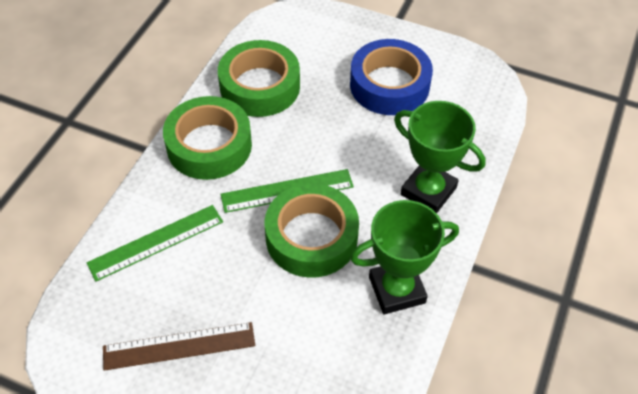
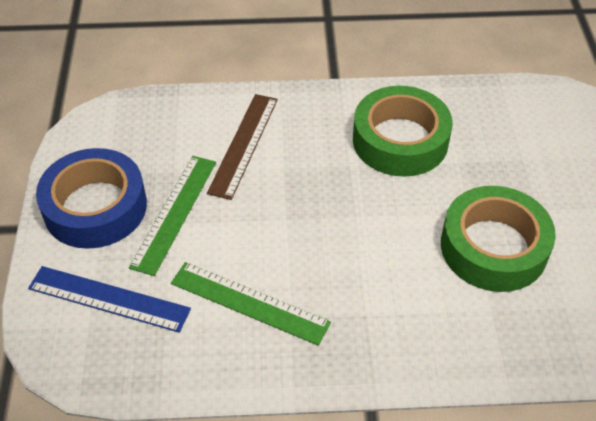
blue ruler: none = 0 -> [28,266,191,333] = 1
green tape: [163,96,252,180] [218,40,300,117] [265,183,359,278] = 3 -> [353,86,453,177] [441,186,556,292] = 2
green trophy: [350,200,459,314] [394,101,486,213] = 2 -> none = 0

